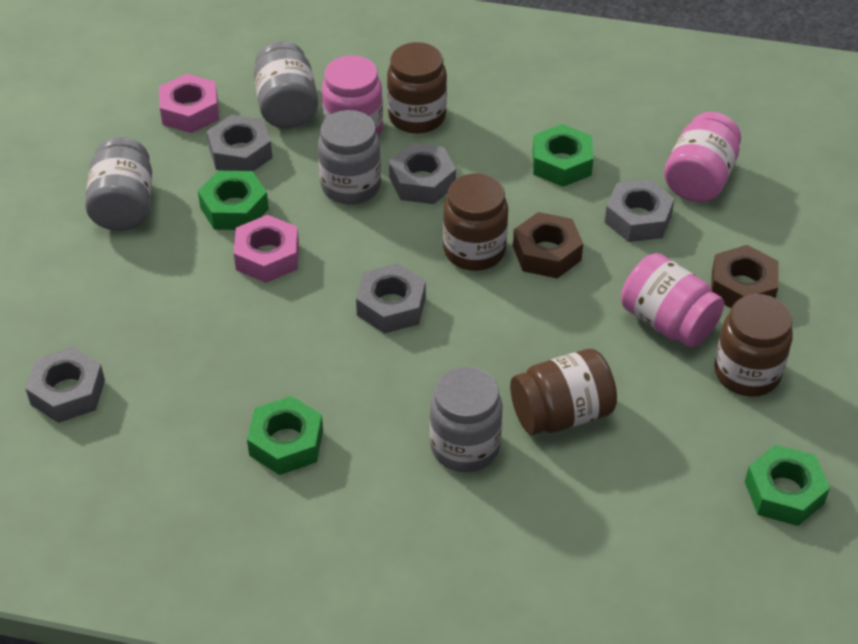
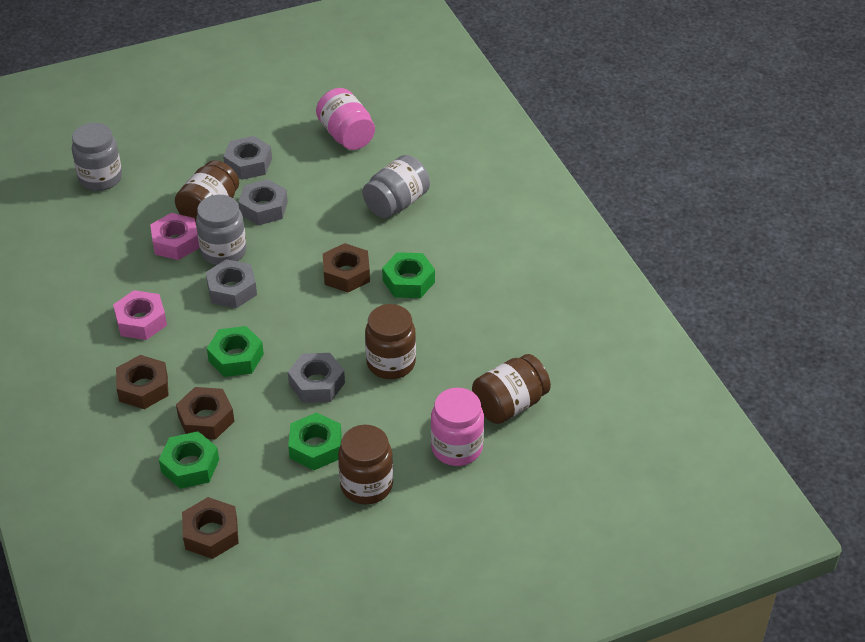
brown nut: [513,212,583,278] [711,245,778,308] = 2 -> [116,355,169,409] [176,387,234,440] [182,497,239,559] [323,243,370,292] = 4
grey jar: [85,137,152,231] [254,41,318,128] [318,110,381,204] [430,367,503,472] = 4 -> [72,123,122,191] [196,195,246,265] [362,155,430,218] = 3
grey nut: [25,347,105,423] [207,115,272,171] [356,263,426,334] [389,143,456,204] [605,179,675,242] = 5 -> [206,259,257,308] [223,136,272,180] [238,179,288,225] [288,353,345,403] = 4
pink jar: [322,56,383,137] [621,253,724,348] [664,112,741,202] = 3 -> [316,88,375,150] [431,388,484,466] = 2

